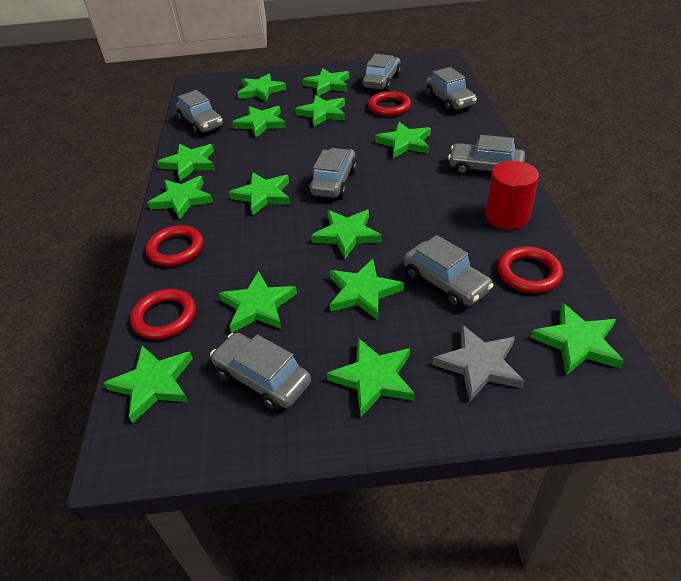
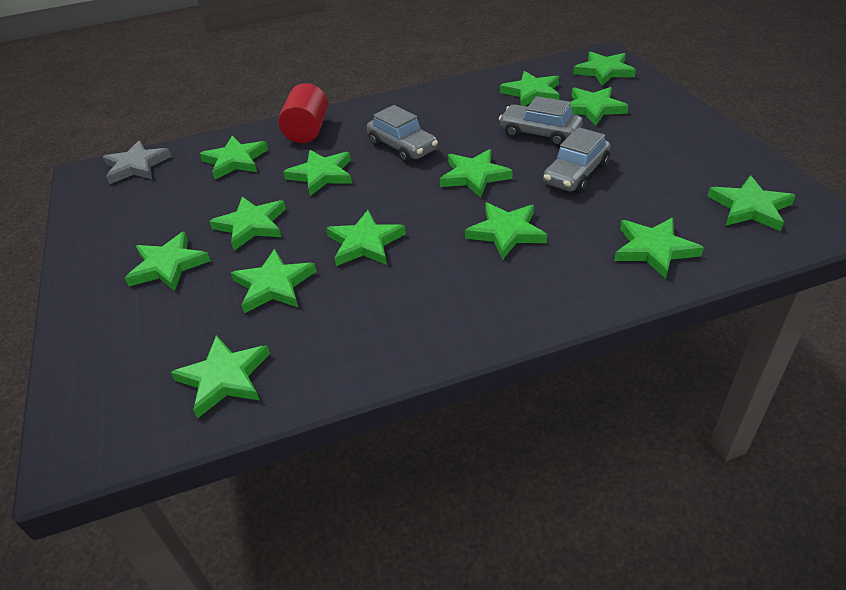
grey car: [176,90,224,135] [210,333,311,411] [309,148,357,198] [362,54,401,91] [404,235,494,308] [426,67,477,112] [448,135,525,175] = 7 -> [367,105,438,163] [499,96,583,146] [543,127,611,193] = 3
red ring: [130,289,196,340] [146,225,203,266] [368,91,411,116] [497,246,563,293] = 4 -> none = 0

